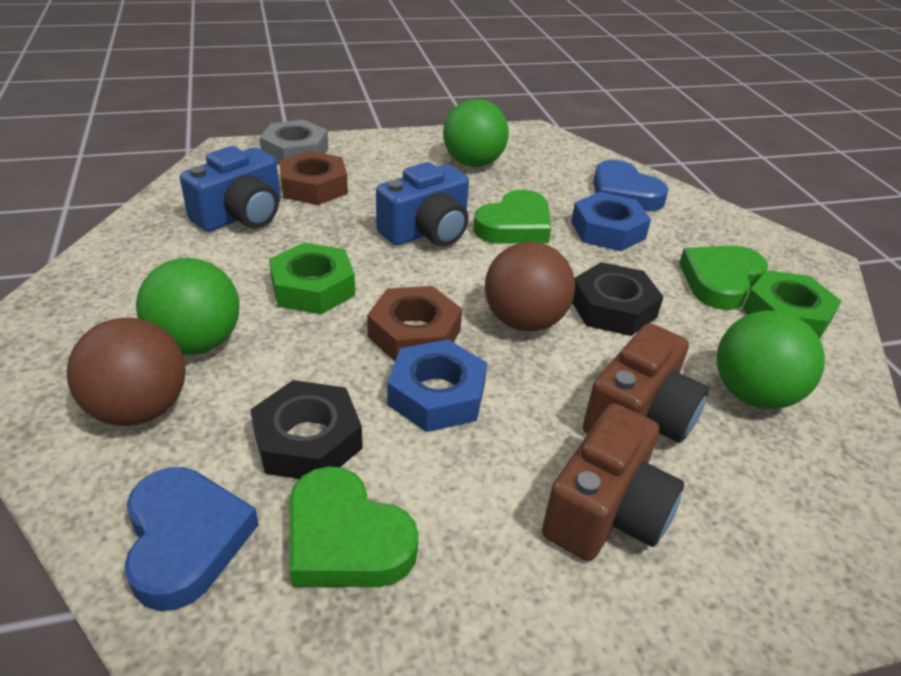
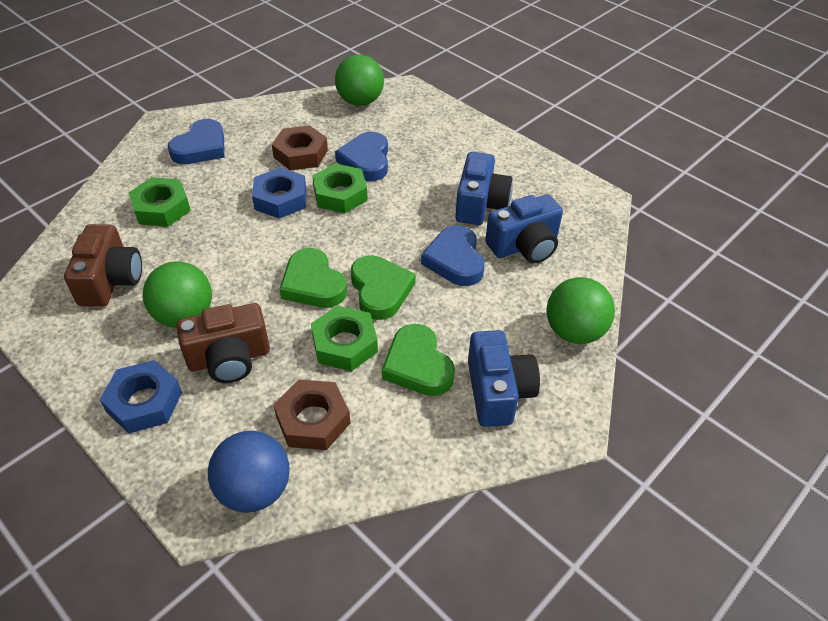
black nut: [250,380,363,479] [572,262,664,336] = 2 -> none = 0
blue ball: none = 0 -> [208,431,290,513] = 1
blue camera: [180,146,281,232] [376,162,469,247] = 2 -> [455,152,513,225] [468,330,540,427] [485,194,563,264] = 3
blue heart: [124,467,259,611] [593,160,669,211] = 2 -> [167,119,225,164] [335,132,388,181] [421,225,485,286] = 3
brown ball: [67,318,186,426] [485,242,575,332] = 2 -> none = 0
green nut: [269,242,355,314] [743,270,841,339] = 2 -> [129,177,191,227] [311,306,378,371] [312,163,368,213] = 3
grey nut: [259,120,329,165] = 1 -> none = 0

